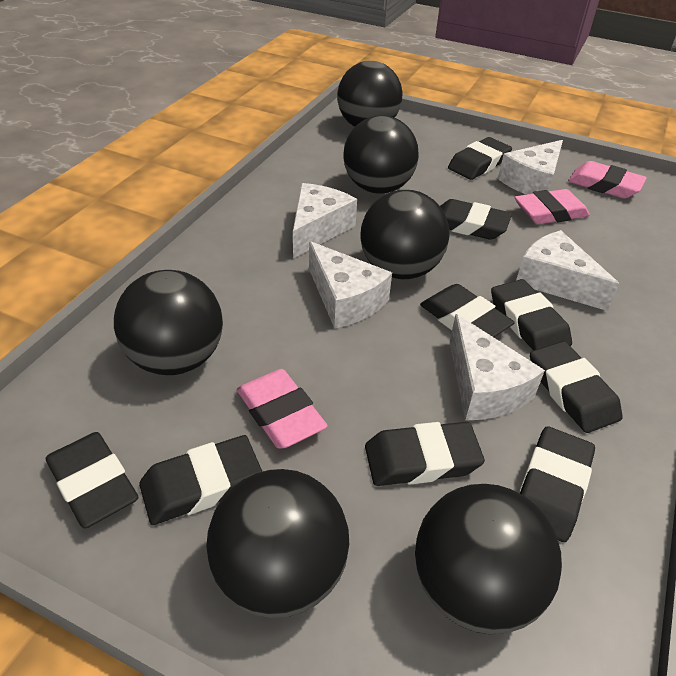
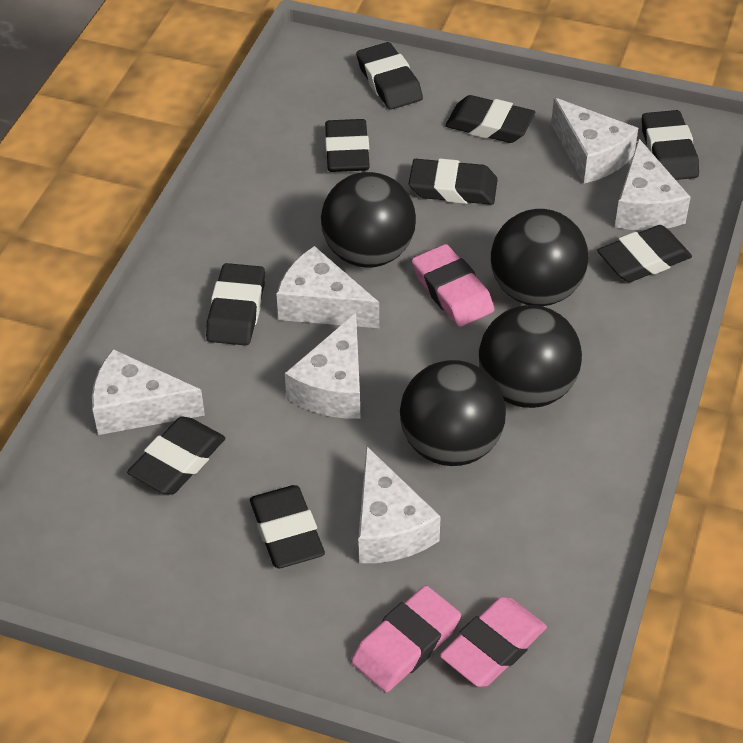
black ball: [114,270,223,375] [206,469,349,618] [337,61,402,127] [343,115,419,194] [361,190,450,279] [415,484,562,634] = 6 -> [321,172,416,267] [400,360,506,466] [479,305,582,408] [491,209,588,306] = 4
white cheese: [293,183,357,258] [309,241,392,329] [450,314,545,421] [498,140,563,195] [516,230,619,311] = 5 -> [92,349,205,435] [276,246,379,328] [285,313,361,419] [358,446,441,563] [551,98,638,183] [615,139,691,230] = 6

